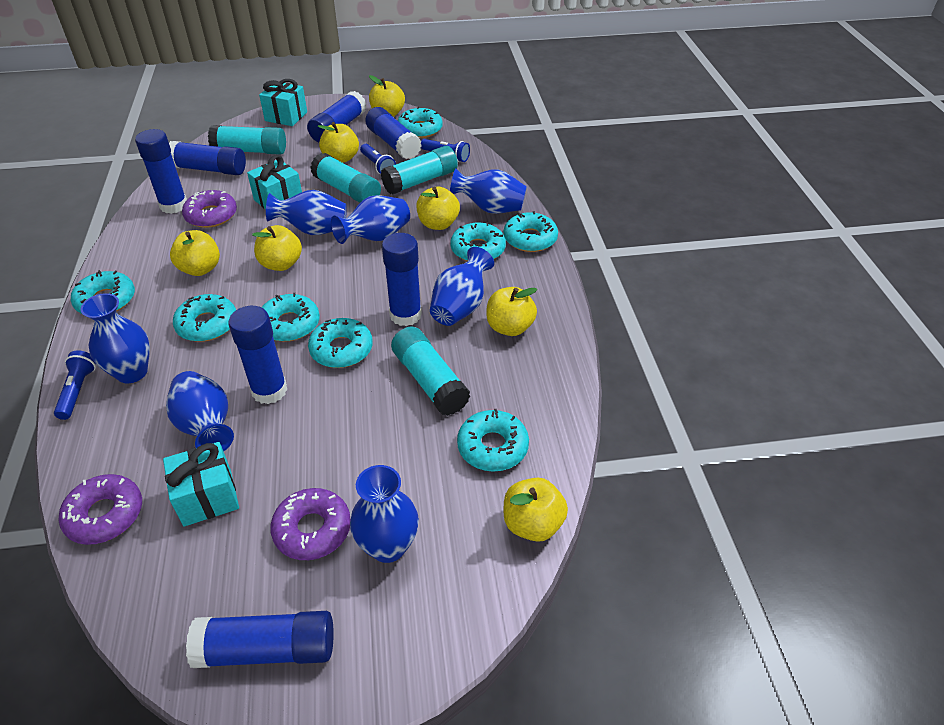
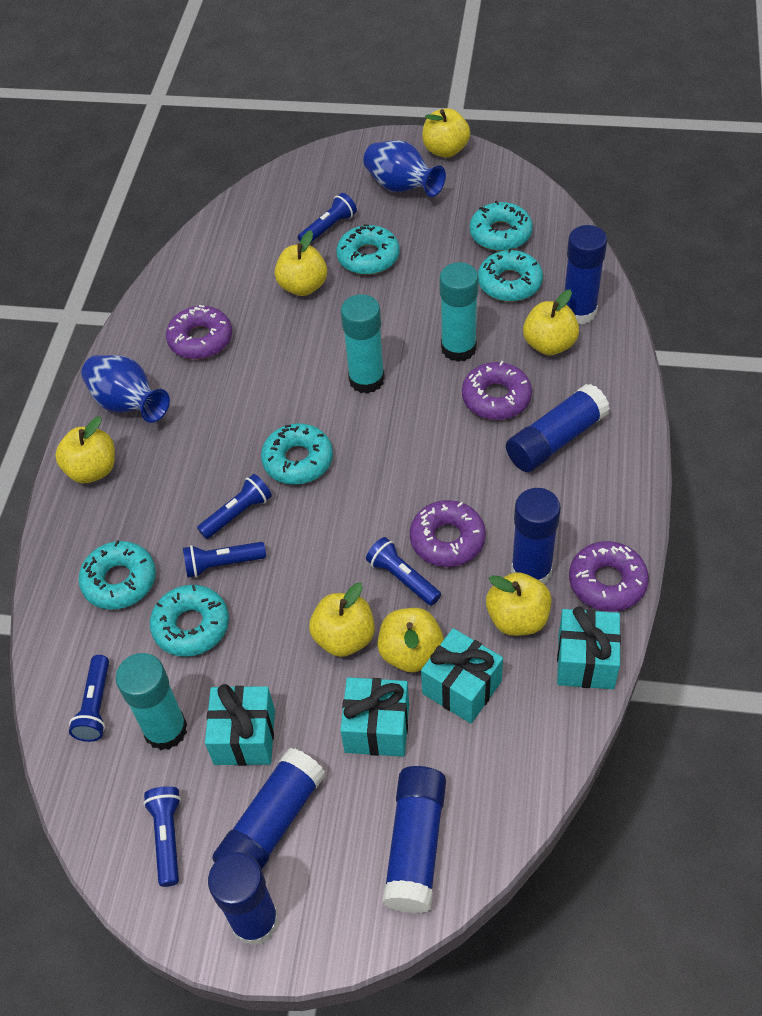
blue flashlight: [54,351,96,420] [360,144,396,174] [421,139,470,162] = 3 -> [69,655,109,742] [143,786,181,887] [183,542,266,578] [197,474,272,539] [298,193,357,242] [366,537,441,606] = 6
blue glue stick: [135,129,187,214] [169,141,246,175] [186,611,334,668] [229,306,287,404] [307,91,367,142] [365,107,422,159] [382,233,422,326] = 7 -> [208,852,279,946] [212,748,325,870] [382,766,446,913] [506,384,610,472] [511,488,561,584] [565,225,607,324] = 6
blue vase: [81,293,150,383] [166,371,234,451] [266,190,347,235] [331,195,410,244] [350,465,419,563] [430,247,494,326] [450,169,527,214] = 7 -> [81,355,170,423] [363,140,446,197] = 2
purple donut: [59,474,142,545] [182,190,237,228] [270,488,351,560] = 3 -> [166,305,232,359] [410,500,486,567] [462,361,532,420] [569,541,649,612] = 4
turquoise donut: [71,270,135,314] [173,294,236,342] [261,293,320,342] [308,318,373,368] [398,107,443,138] [451,222,506,261] [457,409,529,472] [504,211,558,252] = 8 -> [78,540,156,610] [150,585,229,657] [261,423,333,485] [336,224,400,275] [470,201,533,251] [478,248,543,302] = 6
turquoise gift: [163,442,239,527] [247,155,302,209] [259,79,307,126] = 3 -> [205,684,275,766] [340,677,409,757] [421,628,503,723] [557,606,621,689] = 4
turquoise glue stick: [208,125,286,155] [310,153,381,203] [381,146,458,195] [391,327,470,416] = 4 -> [115,653,187,750] [341,294,385,394] [439,262,479,362] = 3

